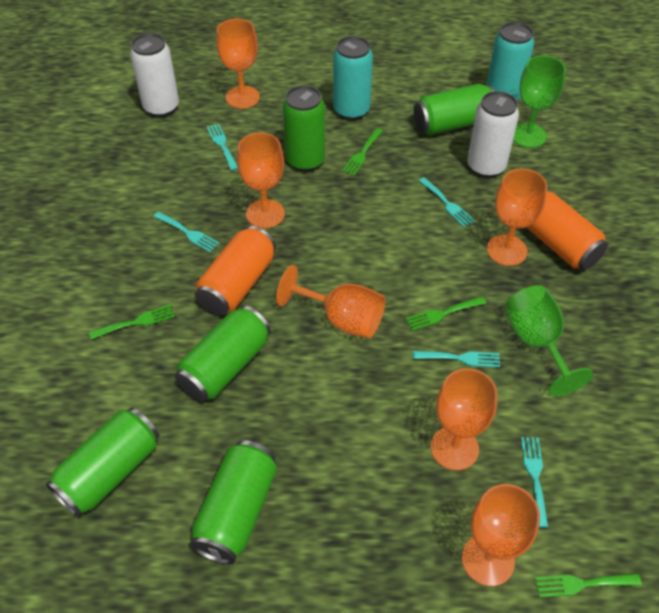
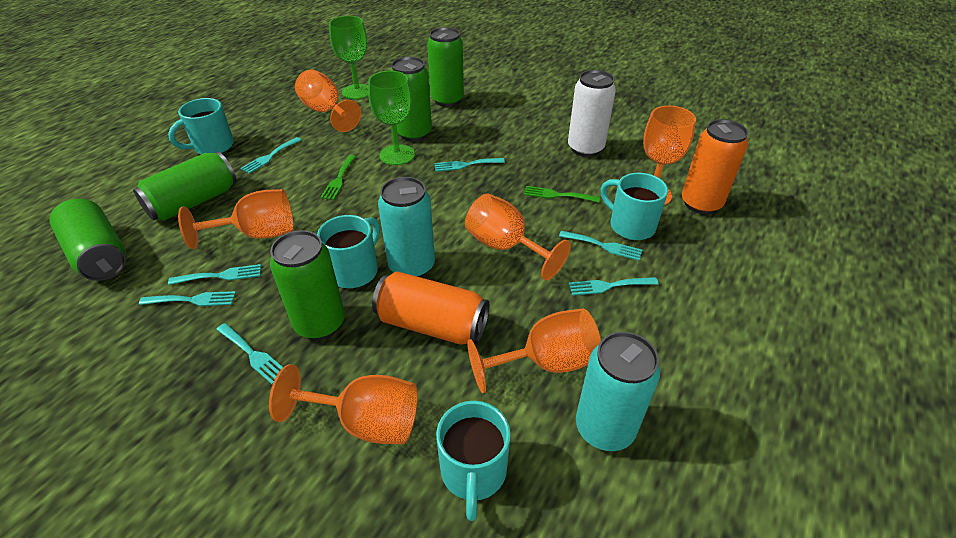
green fork: [89,305,175,340] [342,128,383,176] [406,297,486,331] [534,573,642,598] = 4 -> [320,155,356,200] [524,186,600,203] = 2
turquoise fork: [154,212,219,252] [207,124,238,171] [413,351,500,368] [418,177,475,227] [521,437,548,528] = 5 -> [139,291,236,306] [168,264,261,285] [216,323,283,384] [241,137,301,174] [434,158,505,172] [559,231,642,261] [568,277,658,296] = 7
turquoise mug: none = 0 -> [168,98,234,154] [317,215,380,288] [436,401,511,521] [601,173,668,240] = 4
white can: [130,33,179,117] [467,91,519,178] = 2 -> [568,70,616,157] = 1

